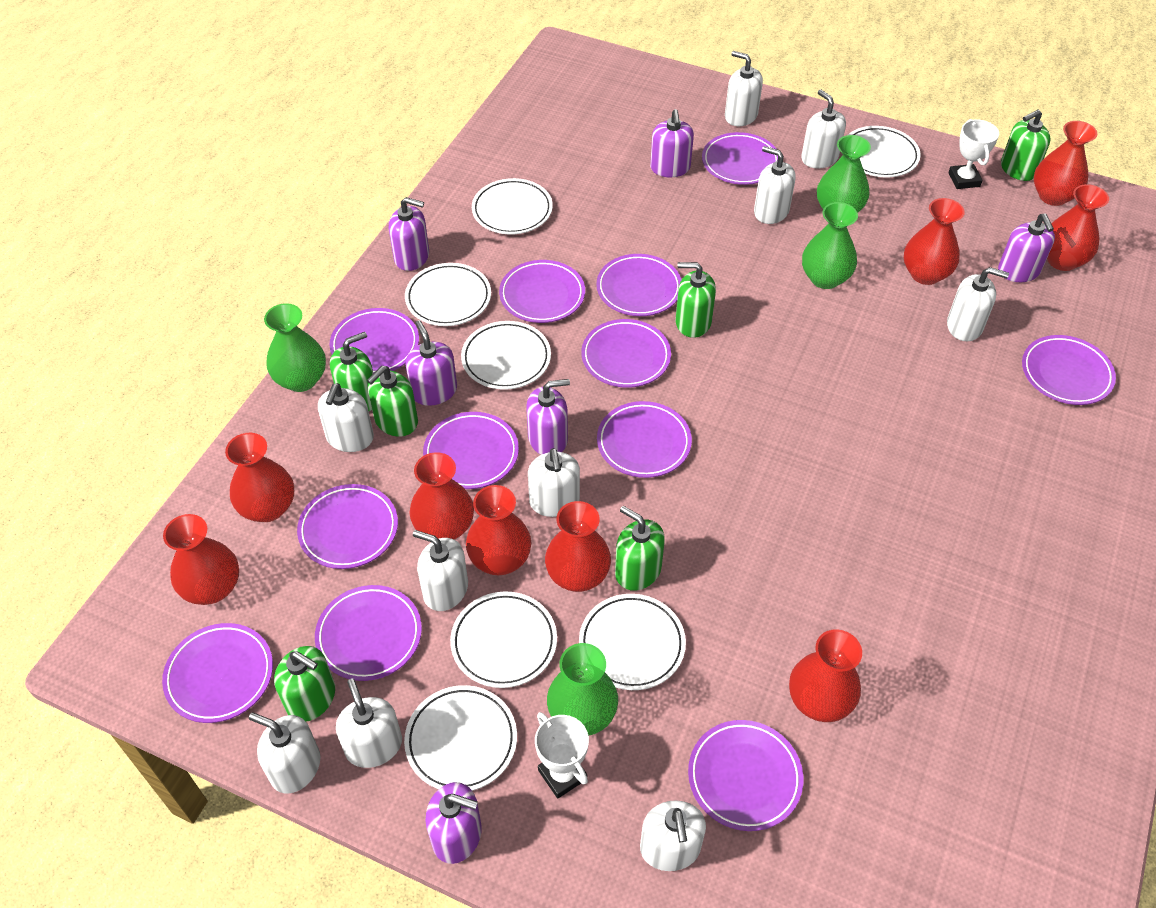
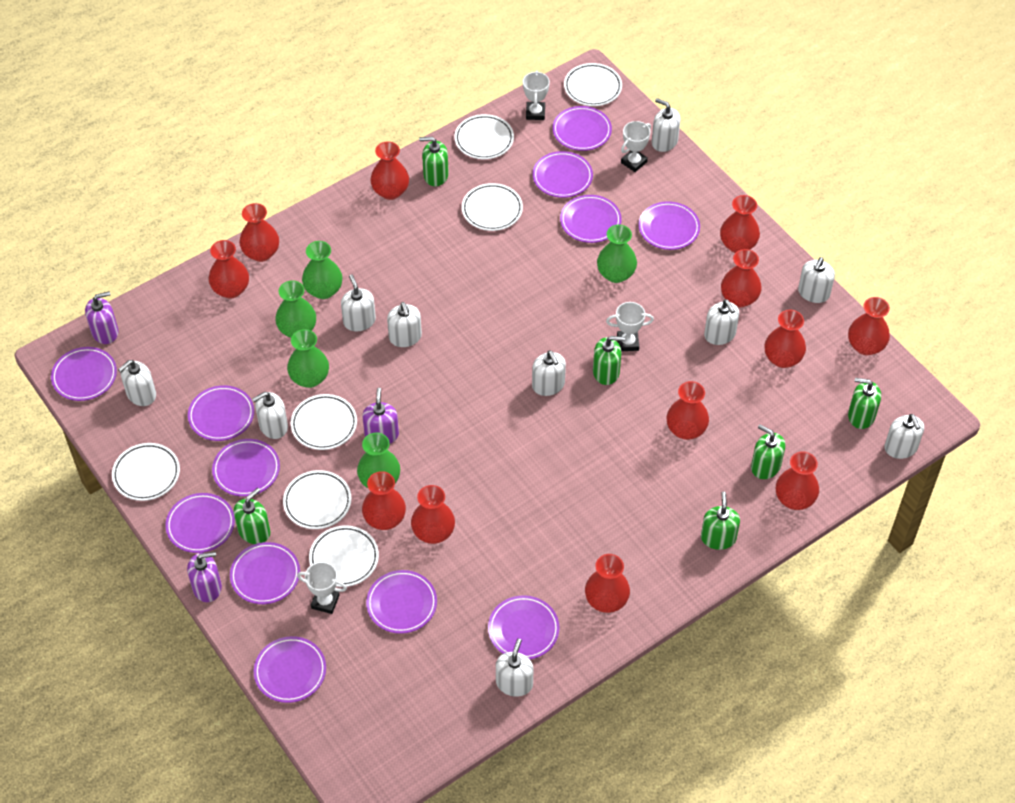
green vase: [264,303,326,392] [547,643,618,736] [802,202,858,289] [817,135,871,213] = 4 -> [275,280,316,338] [287,329,329,388] [302,241,342,299] [357,433,400,488] [597,225,637,283] = 5
purple soap dispenser: [389,197,429,271] [406,320,457,406] [425,782,482,864] [526,379,570,455] [650,109,694,177] [998,213,1055,282] = 6 -> [85,291,118,344] [187,552,222,602] [362,388,399,444] = 3
red vase: [163,514,239,605] [225,433,294,522] [410,452,474,539] [466,485,531,575] [545,501,611,592] [789,629,862,722] [904,198,965,285] [1034,121,1097,206] [1047,184,1109,271] = 9 -> [209,240,249,299] [239,203,279,262] [362,471,406,530] [370,141,409,200] [411,485,455,544] [585,554,630,613] [667,381,709,440] [720,195,760,253] [721,249,762,308] [764,310,806,368] [776,451,819,510] [848,297,890,355] = 12
white trophy: [535,712,589,798] [948,119,999,189] = 2 -> [297,562,347,614] [523,71,550,120] [606,302,654,351] [621,121,651,172] = 4

